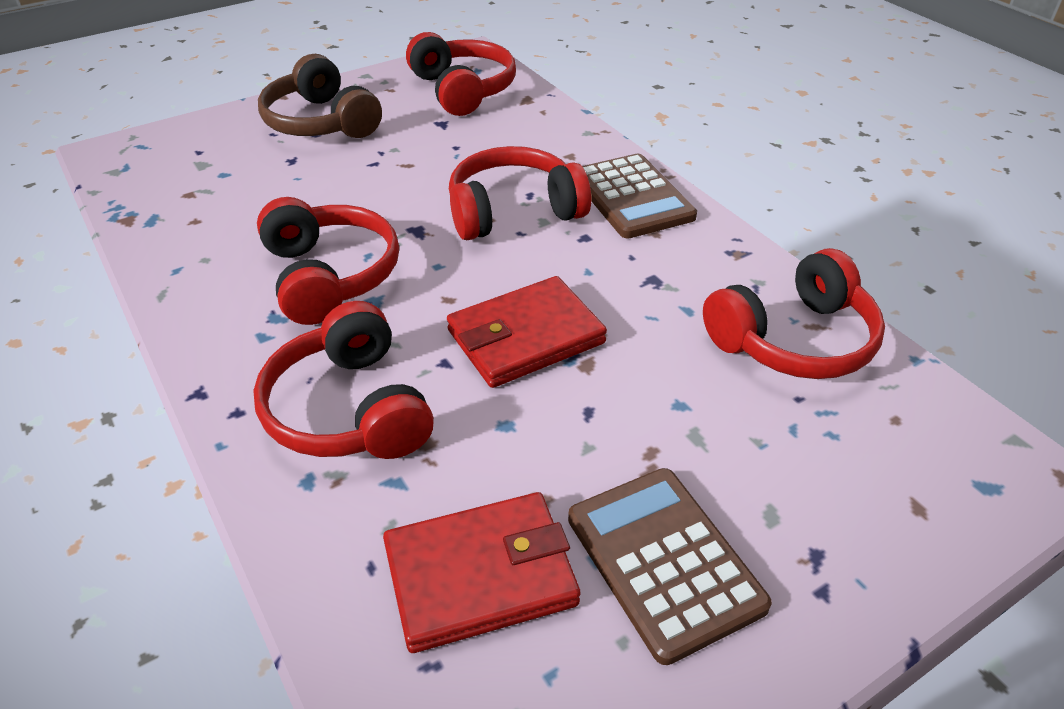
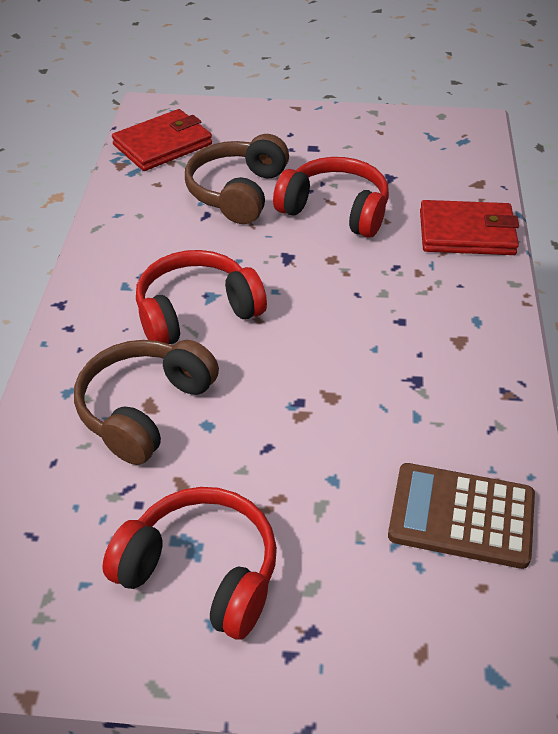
brown calculator: [568,468,772,665] [582,154,697,238] = 2 -> [388,463,535,569] = 1
brown headphones: [258,54,382,138] = 1 -> [74,340,219,465] [185,134,289,224] = 2
red headphones: [253,301,434,459] [257,197,399,325] [406,32,516,116] [449,146,591,240] [703,248,885,379] = 5 -> [102,487,277,640] [136,250,267,344] [273,157,389,238] = 3

